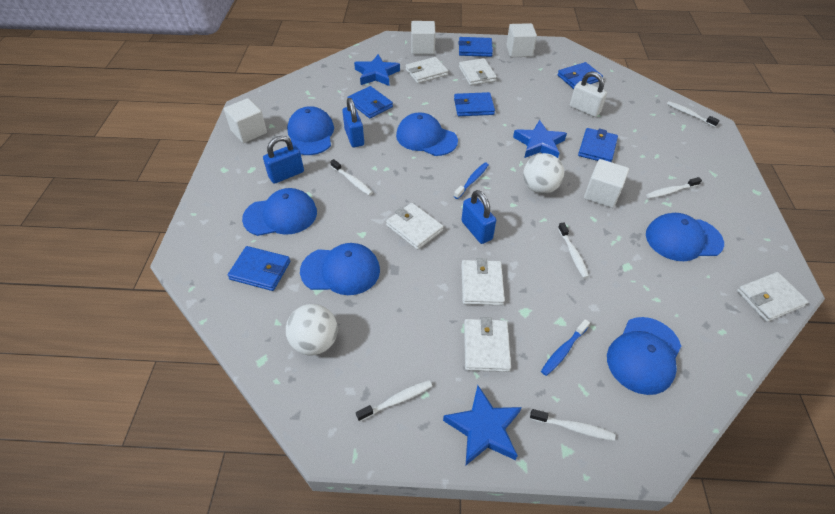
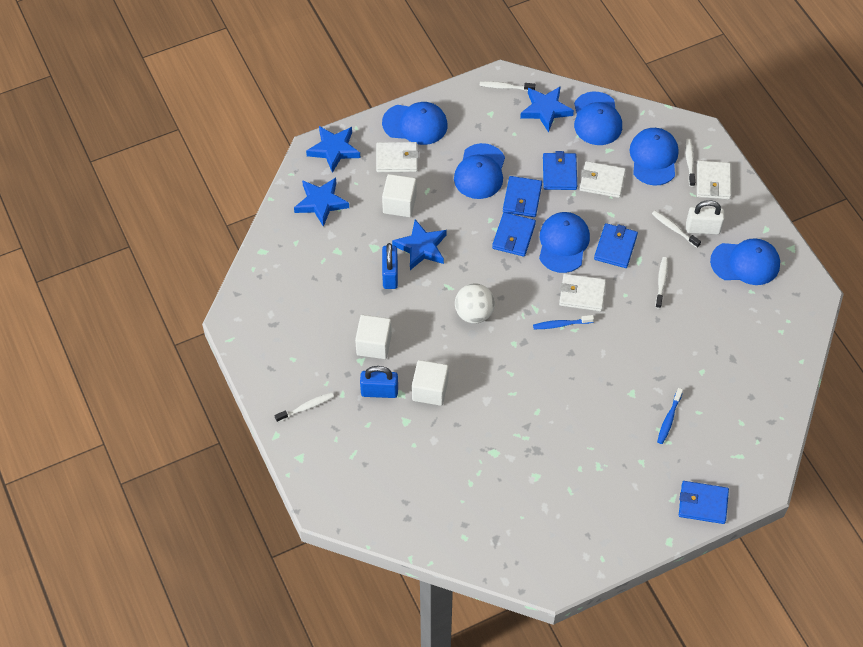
blue padlock: [263,136,304,184] [342,98,364,147] [462,190,496,244] = 3 -> [360,366,398,398] [382,243,398,289] = 2
blue star: [354,54,400,86] [443,385,522,465] [513,120,567,158] = 3 -> [294,178,349,227] [306,126,361,173] [392,219,447,270] [520,86,574,132] = 4
blue wallet: [228,246,290,291] [347,86,393,118] [454,92,495,116] [458,37,493,57] [557,62,603,89] [578,128,618,162] = 6 -> [492,212,536,257] [503,176,542,217] [543,151,577,190] [594,223,638,268] [679,481,729,524] = 5
white ball: [286,304,338,355] [523,153,564,194] = 2 -> [455,283,495,324] = 1
white cube: [224,98,267,143] [411,21,436,54] [506,23,537,57] [584,159,629,208] = 4 -> [355,315,392,359] [382,174,417,217] [412,360,449,406] = 3
white toothbrush: [330,159,373,195] [356,380,432,422] [530,409,615,441] [558,223,589,278] [646,177,702,198] [667,101,720,127] = 6 -> [275,392,334,422] [480,81,535,91] [652,211,701,248] [655,257,668,309] [685,139,695,187] = 5
white wallet: [386,203,443,250] [406,57,448,83] [459,58,497,86] [461,258,505,305] [464,317,511,372] [737,272,809,322] = 6 -> [376,142,419,172] [559,274,606,311] [580,161,626,198] [697,161,731,199] = 4

